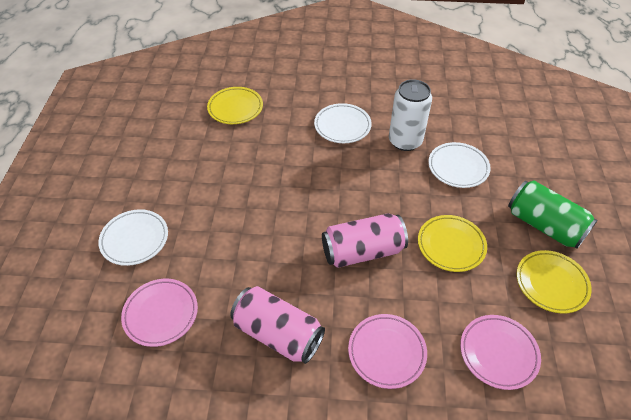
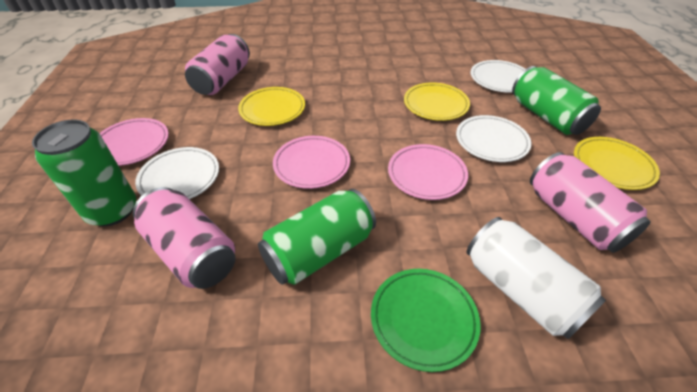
green can: [508,180,597,249] = 1 -> [32,120,136,226] [258,189,376,285] [512,66,601,135] = 3
green plate: none = 0 -> [371,269,481,372] = 1
pink can: [230,286,325,364] [322,213,408,268] = 2 -> [133,187,235,289] [185,34,250,95] [530,152,651,253] = 3

